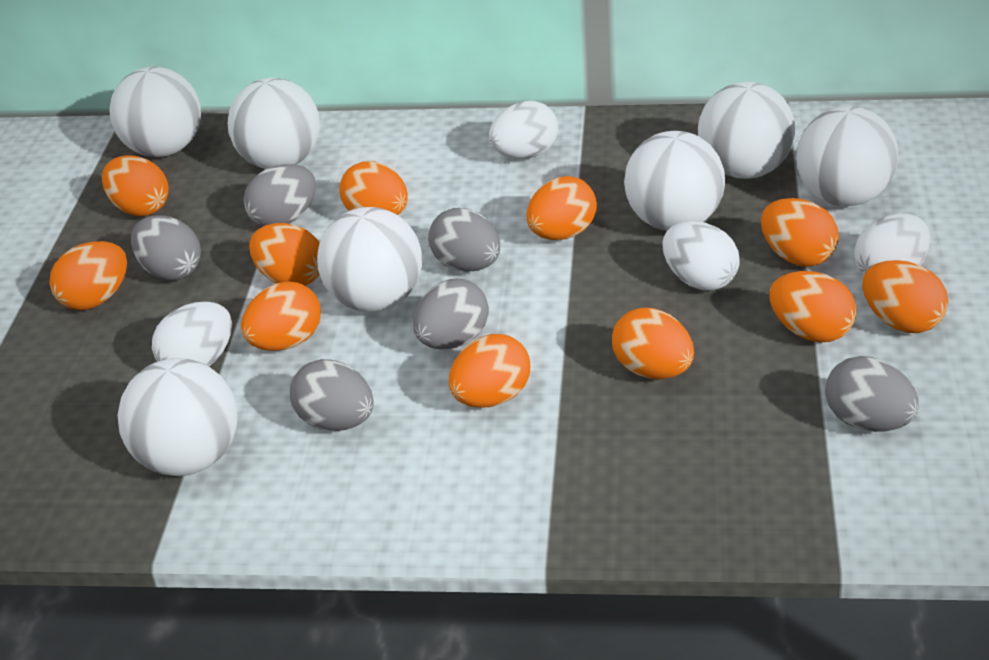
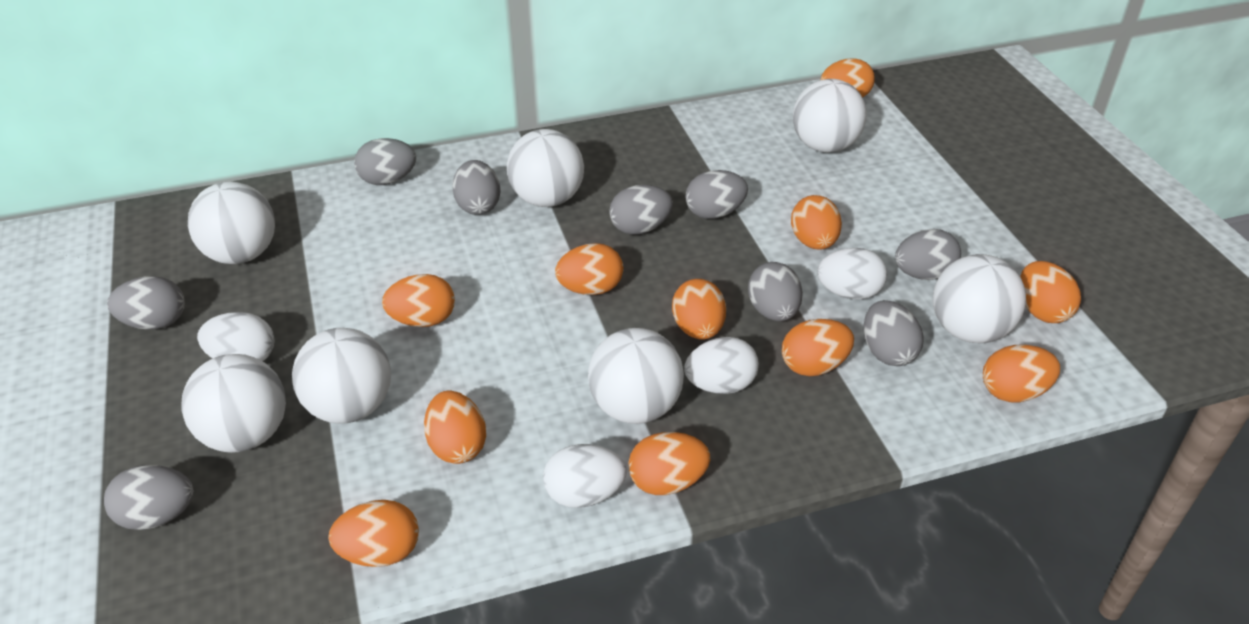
grey egg: [131,215,201,281] [244,164,316,226] [290,359,374,431] [413,279,489,349] [428,208,500,272] [825,356,919,432] = 6 -> [104,465,194,530] [107,276,185,330] [354,138,416,185] [452,160,500,215] [609,185,673,235] [685,170,748,219] [748,262,803,321] [864,300,924,366] [895,229,961,280] = 9

